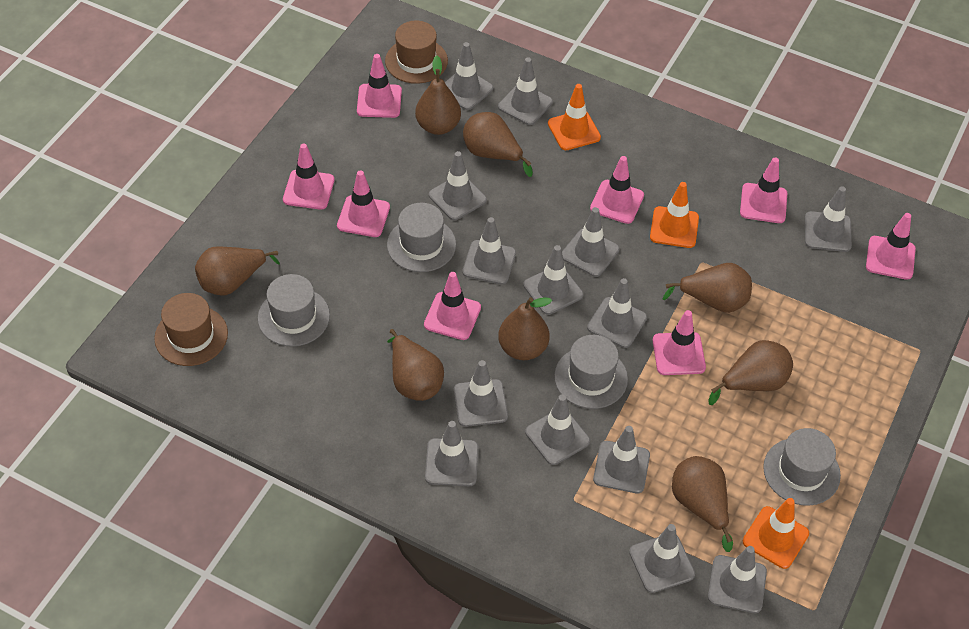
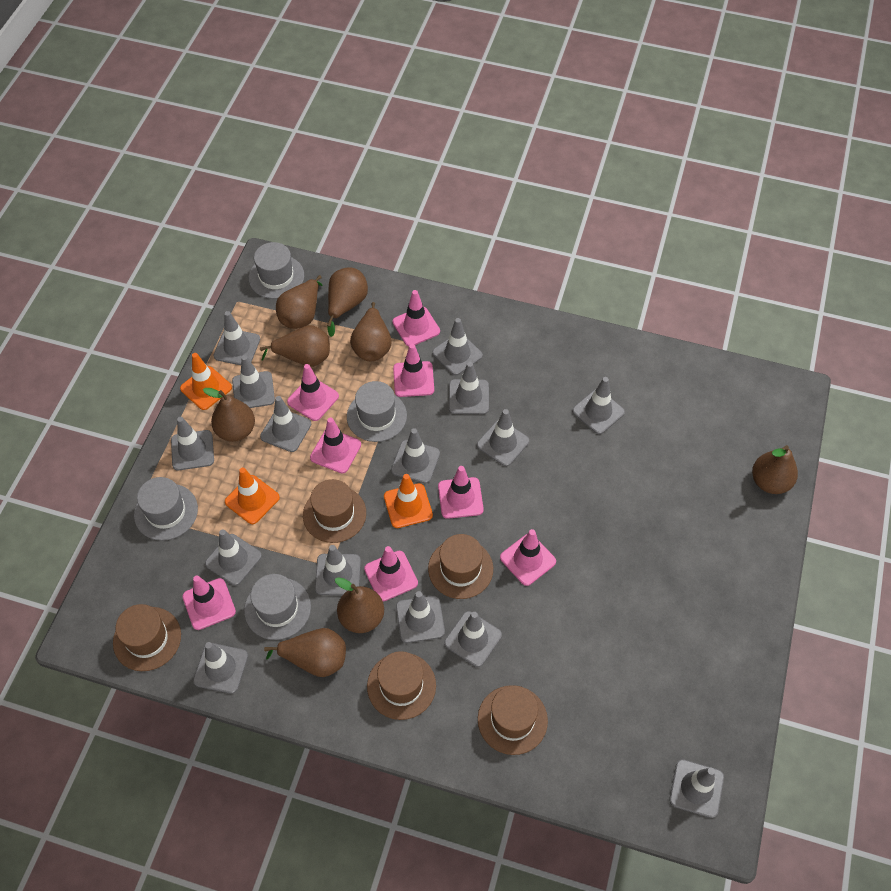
brown hat: [154,293,228,366] [385,20,448,84] = 2 -> [113,604,181,671] [303,479,366,543] [367,651,436,720] [428,534,493,599] [478,685,548,755] = 5
grey traffic cone: [425,421,478,486] [429,151,487,220] [445,42,493,110] [454,360,508,427] [462,217,516,285] [498,57,553,125] [523,245,583,315] [525,394,590,465] [562,207,620,277] [587,278,647,348] [593,426,650,493] [629,524,695,593] [708,546,767,613] [805,186,852,252] = 14 -> [171,417,214,470] [193,642,248,694] [205,529,262,586] [213,311,260,365] [232,355,275,408] [260,396,311,452] [315,545,361,595] [391,428,440,483] [396,591,445,643] [432,318,483,375] [444,611,502,667] [449,362,489,414] [477,409,529,466] [572,377,625,434] [669,759,724,818] = 15

